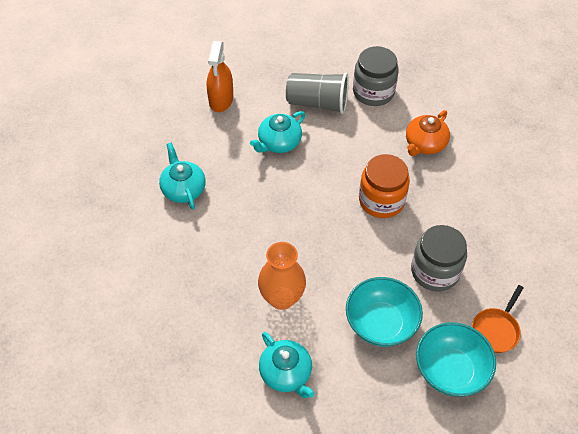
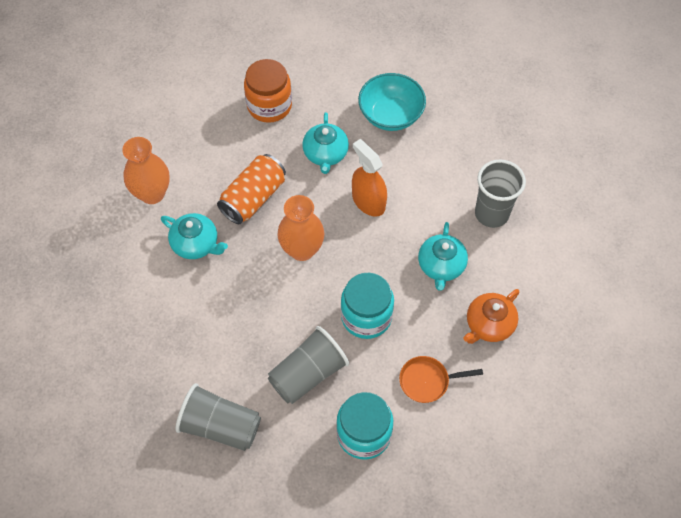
grey cup: [286,73,349,114] = 1 -> [175,383,261,451] [268,326,349,404] [475,159,526,228] = 3
grey jar: [353,46,399,106] [411,225,467,291] = 2 -> none = 0
orange can: none = 0 -> [217,154,286,224] = 1
orange vase: [258,242,306,310] = 1 -> [122,137,170,204] [277,195,324,261] = 2
turquoise bowl: [346,277,423,347] [416,322,496,397] = 2 -> [358,73,426,131] = 1
turquoise jar: none = 0 -> [336,392,393,460] [341,273,394,339] = 2

